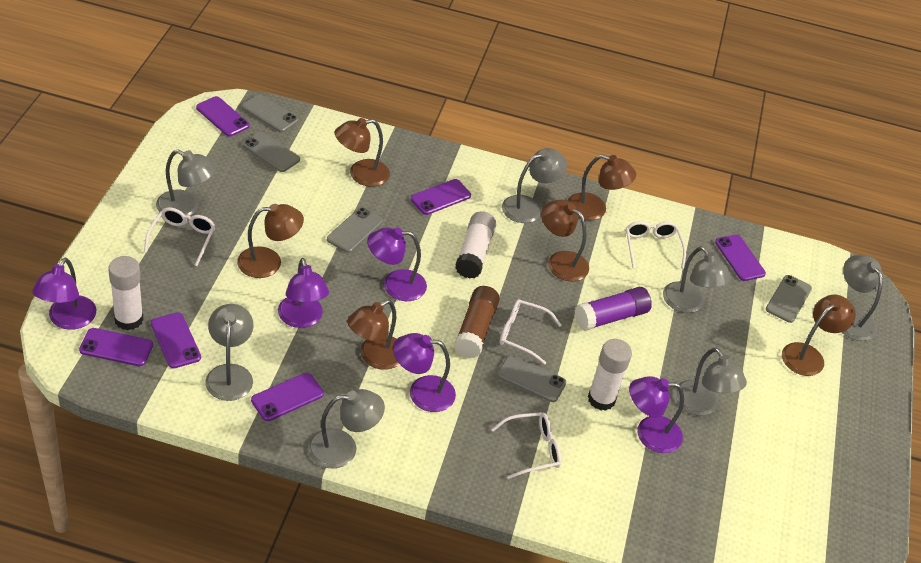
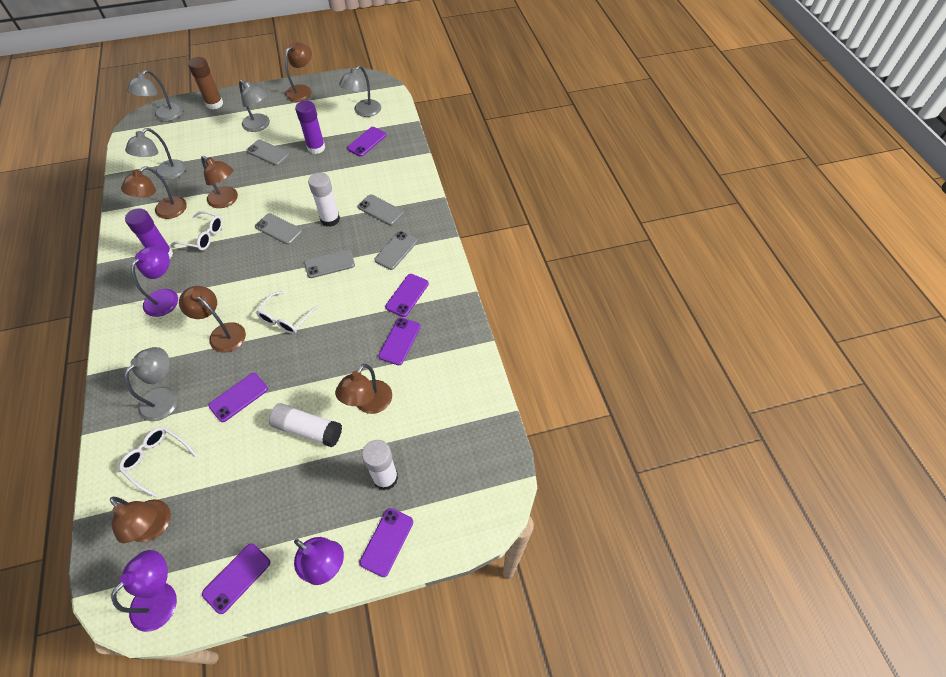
grey lamp: [156,150,216,216] [205,304,254,401] [308,389,385,469] [502,148,567,223] [663,246,731,313] [674,348,747,416] [842,255,883,341] = 7 -> [124,347,178,421] [125,128,186,180] [127,70,183,121] [239,80,270,132] [339,65,381,117] = 5
purple glue stick: [575,287,652,331] = 1 -> [125,208,173,258] [295,101,325,154] = 2
purple lamp: [32,258,96,330] [278,258,329,328] [367,227,427,301] [393,333,456,412] [629,376,684,453] = 5 -> [111,550,177,632] [131,247,178,317] [294,537,344,585] = 3
white glasses: [144,207,215,266] [491,412,561,479] [500,299,562,365] [625,221,686,269] = 4 -> [119,427,197,497] [172,211,223,251] [256,291,319,334] = 3

